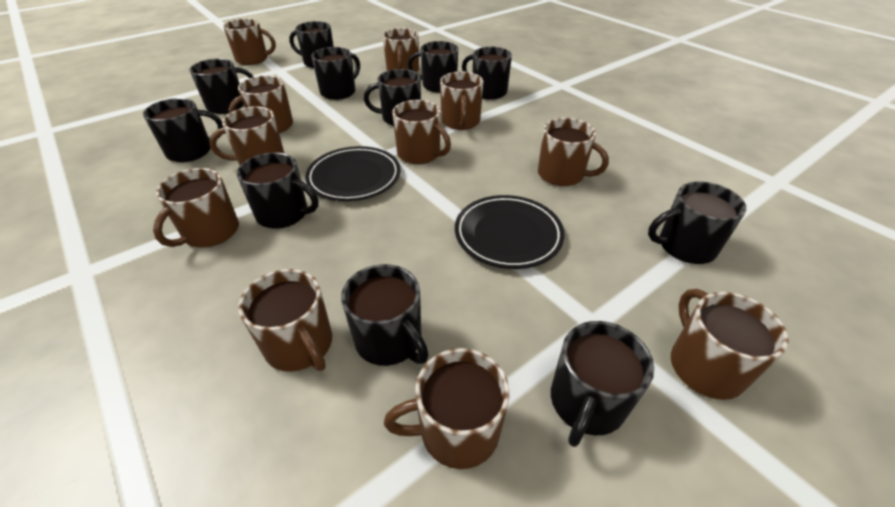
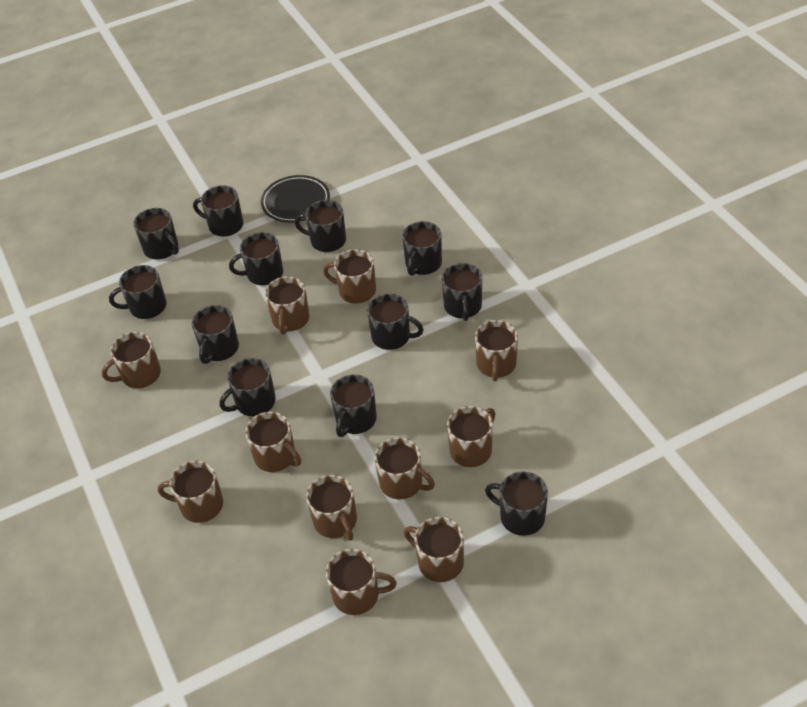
black mug: [143,98,223,162] [189,59,253,114] [237,153,318,229] [289,21,334,68] [311,47,360,100] [341,264,429,366] [364,69,421,126] [408,41,458,93] [462,47,512,100] [551,321,654,447] [648,182,746,264] = 11 -> [109,265,167,319] [133,208,179,259] [192,305,239,364] [193,185,243,237] [219,358,276,416] [229,232,283,285] [294,200,346,252] [330,375,377,437] [367,294,424,350] [402,221,442,276] [442,263,482,321] [485,472,548,536] = 12
black plate: [305,146,401,201] [455,195,565,269] = 2 -> [261,175,330,223] = 1

